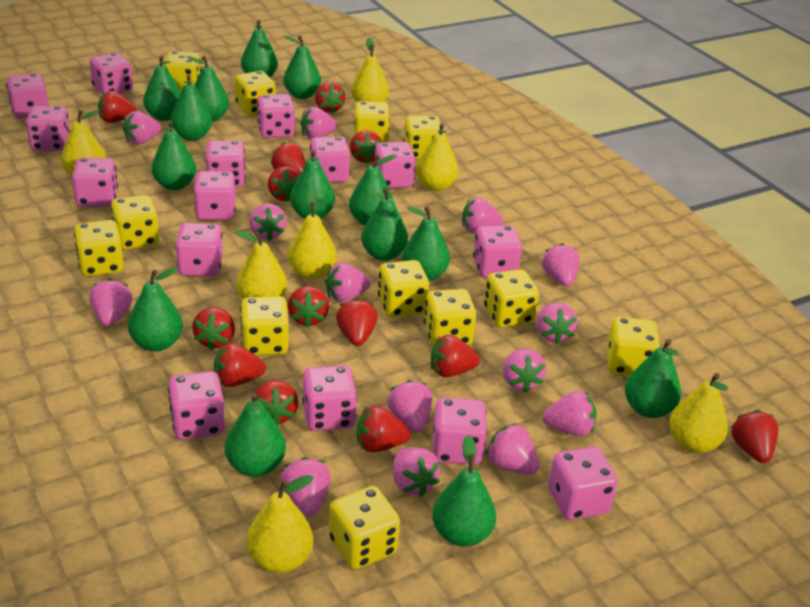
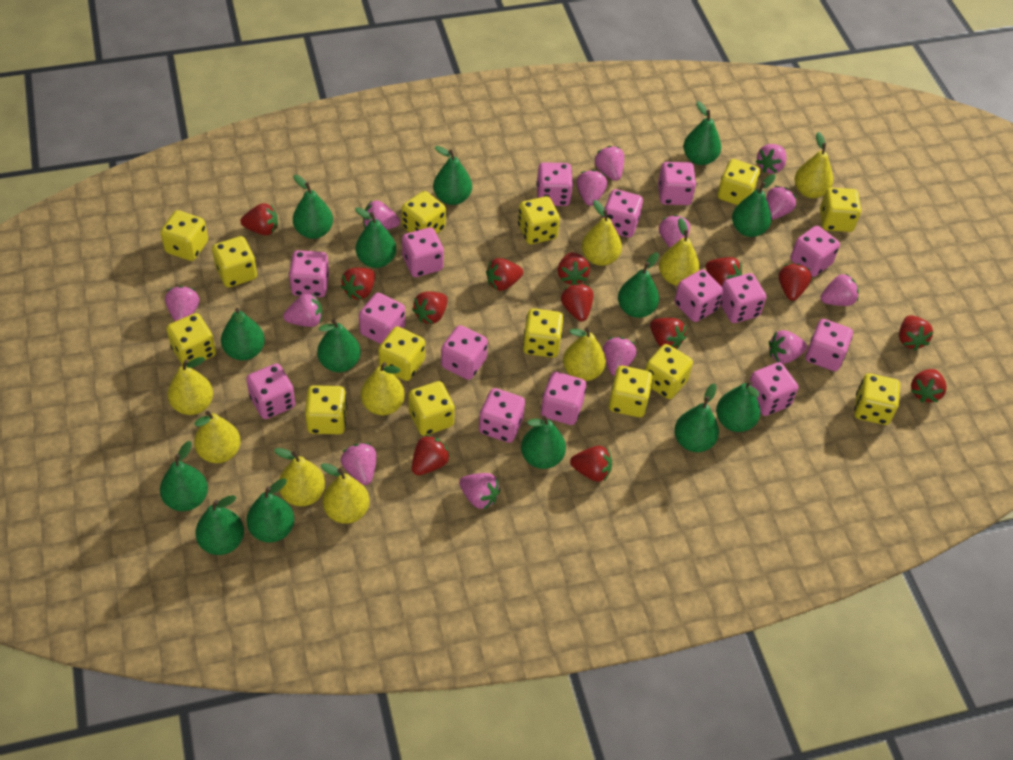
pink strawberry: [90,279,132,326] [123,111,161,144] [249,204,287,241] [281,457,331,516] [301,107,337,139] [325,262,371,302] [388,380,432,432] [393,447,440,497] [462,197,503,233] [486,423,539,475] [503,348,546,392] [537,303,578,344] [542,243,580,286] [542,391,597,436] = 14 -> [165,286,199,321] [283,294,322,327] [341,443,377,485] [363,200,400,230] [459,473,501,509] [577,170,607,206] [594,146,624,181] [603,337,637,376] [659,215,690,248] [756,144,787,174] [766,186,797,220] [769,330,807,364] [820,274,859,306] = 13
yellow dice: [74,220,124,276] [111,195,159,250] [164,51,201,92] [235,71,276,115] [240,296,289,355] [329,486,400,569] [354,101,390,142] [378,260,429,318] [403,116,440,160] [424,289,476,346] [484,269,539,327] [607,317,660,376] = 12 -> [160,210,208,261] [166,313,216,365] [212,236,257,287] [305,385,347,434] [378,327,425,381] [402,191,446,234] [408,381,455,436] [518,196,560,244] [523,308,563,358] [609,366,653,417] [645,344,693,399] [718,159,760,205] [820,188,861,232] [854,373,900,425] = 14
yellow pear: [61,110,106,177] [235,230,287,299] [247,475,313,573] [288,191,337,279] [351,37,389,102] [416,123,458,191] [669,373,728,453] = 7 -> [168,357,213,415] [194,411,241,463] [274,448,325,506] [321,463,370,524] [361,362,405,415] [563,327,606,381] [582,200,622,266] [659,217,700,286] [795,132,833,198] = 9

